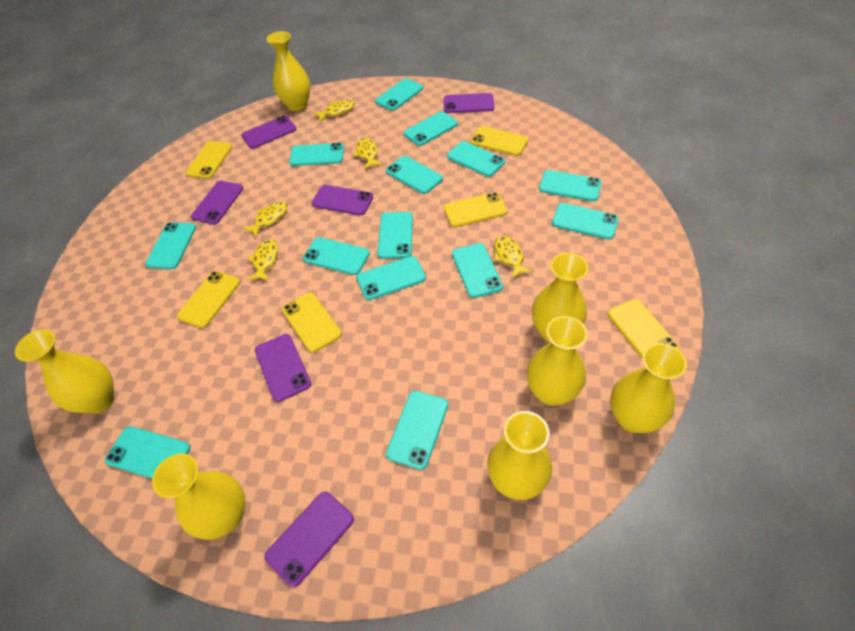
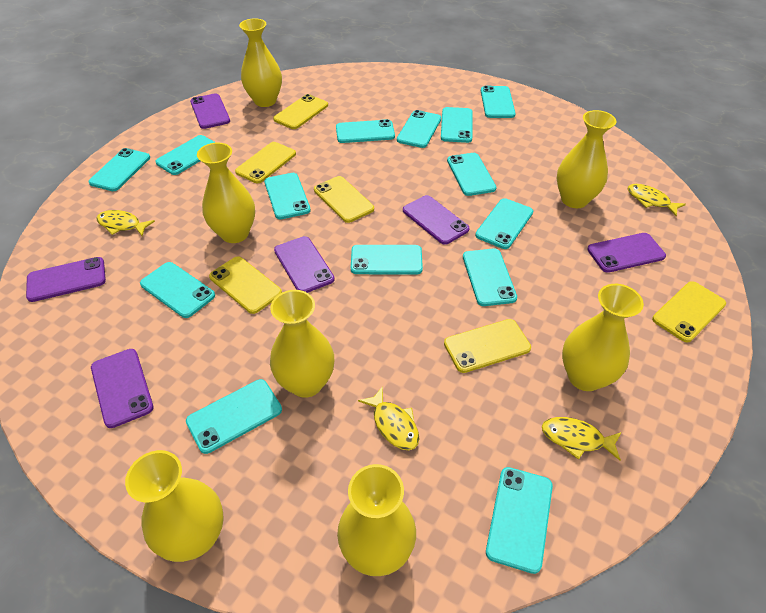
yellow fish: [242,201,287,238] [247,239,278,281] [313,100,355,122] [353,137,383,169] [494,235,533,279] = 5 -> [96,210,155,236] [358,386,419,450] [542,417,621,461] [627,184,686,216] = 4

